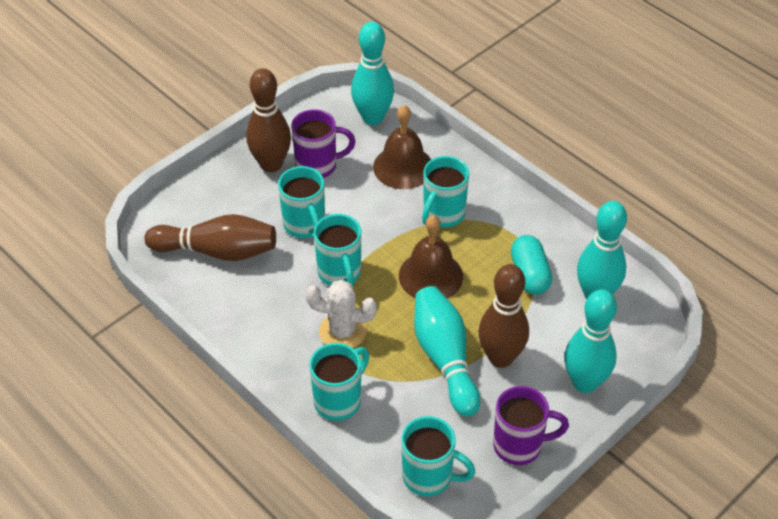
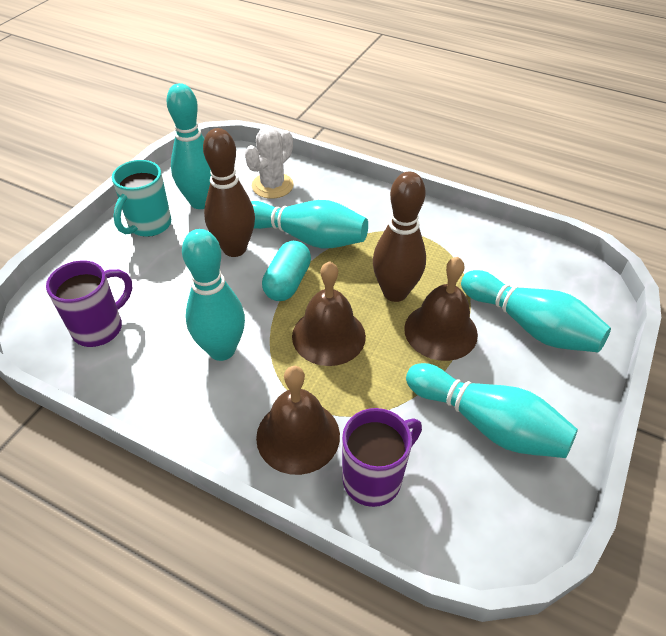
brown bell: [373,105,431,189] [399,215,463,298] = 2 -> [256,366,340,475] [292,261,366,366] [404,257,478,361] = 3
brown bowling pin: [144,214,276,261] [246,68,291,172] [478,264,529,368] = 3 -> [203,128,255,257] [373,171,426,302] = 2
turquoise bowling pin: [351,22,394,125] [414,286,480,416] [564,290,617,393] [577,201,627,300] = 4 -> [166,83,211,209] [182,229,245,361] [251,200,368,248] [406,363,578,458] [461,270,611,352] = 5
turquoise mug: [278,166,325,238] [309,343,369,421] [314,214,361,287] [401,416,475,496] [422,156,469,228] = 5 -> [112,160,171,237] = 1

